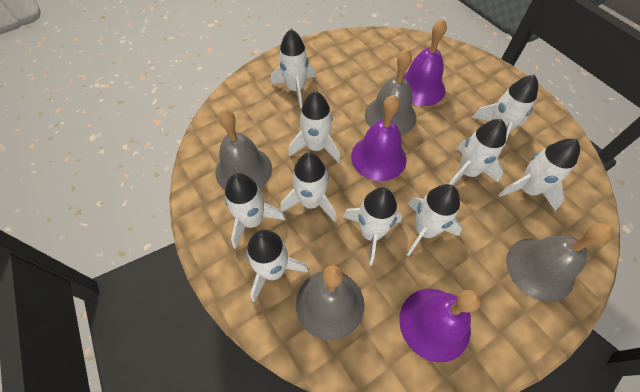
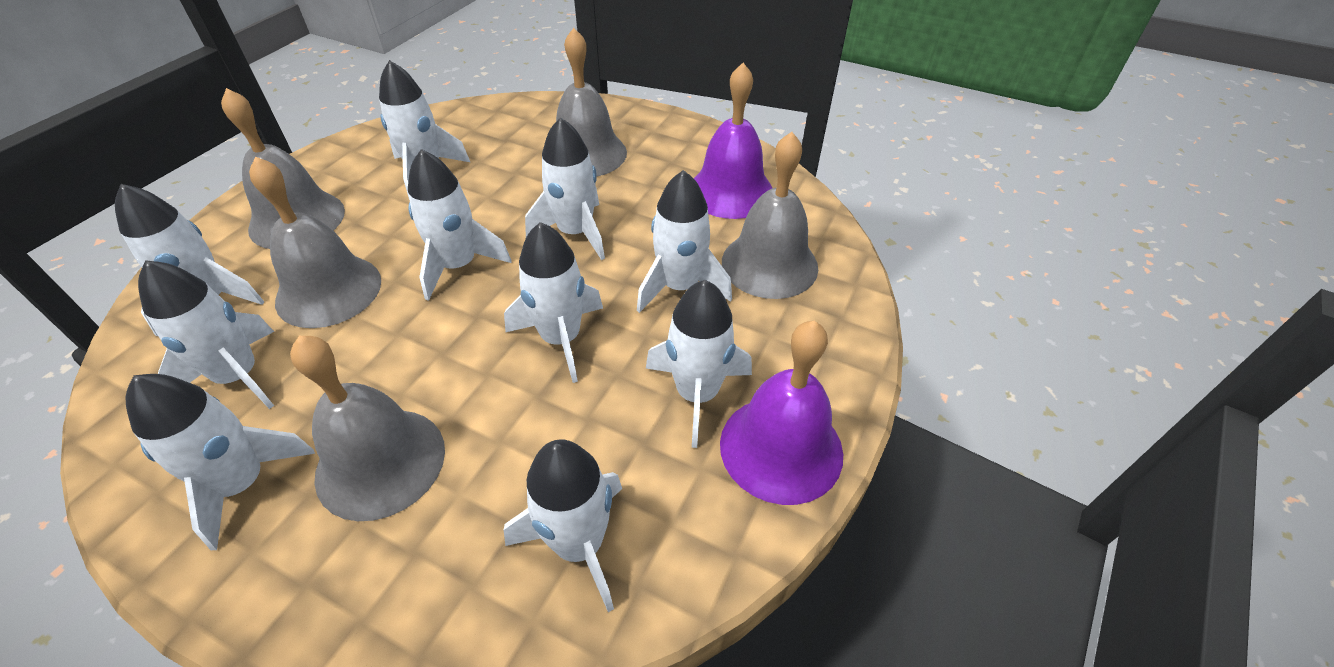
grey bell: [215,109,272,190] [296,265,364,340] [365,49,416,135] [506,223,613,302] = 4 -> [221,88,345,249] [249,157,381,328] [290,336,445,521] [556,28,627,176] [722,132,818,299] = 5
purple bell: [351,95,406,181] [399,289,481,362] [404,19,447,106] = 3 -> [694,63,772,219] [720,321,843,505] = 2

